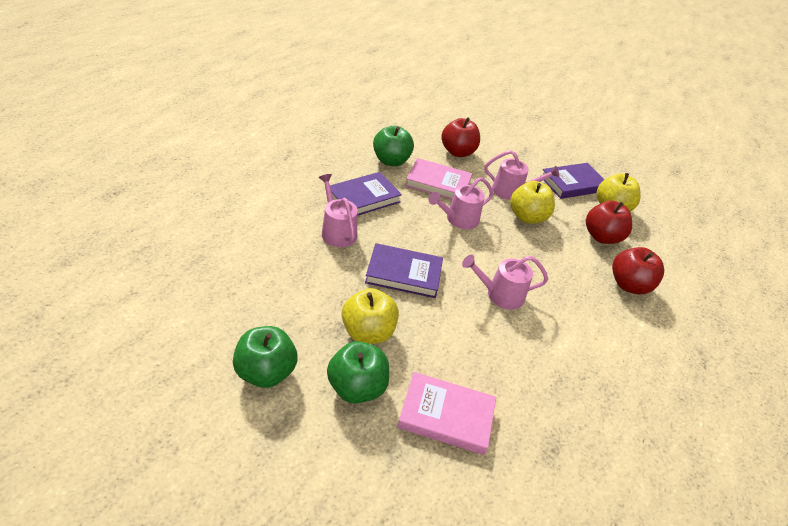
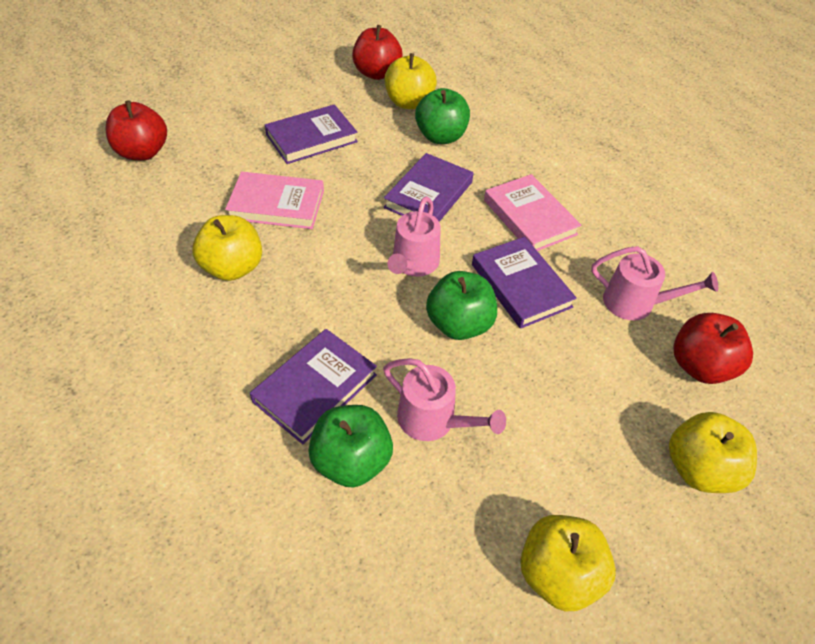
pink watering can: [319,174,358,247] [429,177,493,229] [462,255,548,310] [484,150,560,200] = 4 -> [383,358,506,441] [387,196,441,276] [591,246,718,320] = 3
purple book: [330,172,402,215] [365,243,443,298] [541,163,605,199] = 3 -> [250,329,377,444] [265,104,358,164] [384,153,474,222] [472,237,577,329] = 4
yellow apple: [342,288,399,344] [510,181,555,224] [597,173,641,212] = 3 -> [192,215,262,281] [385,53,437,109] [520,515,616,612] [669,412,757,493] = 4

